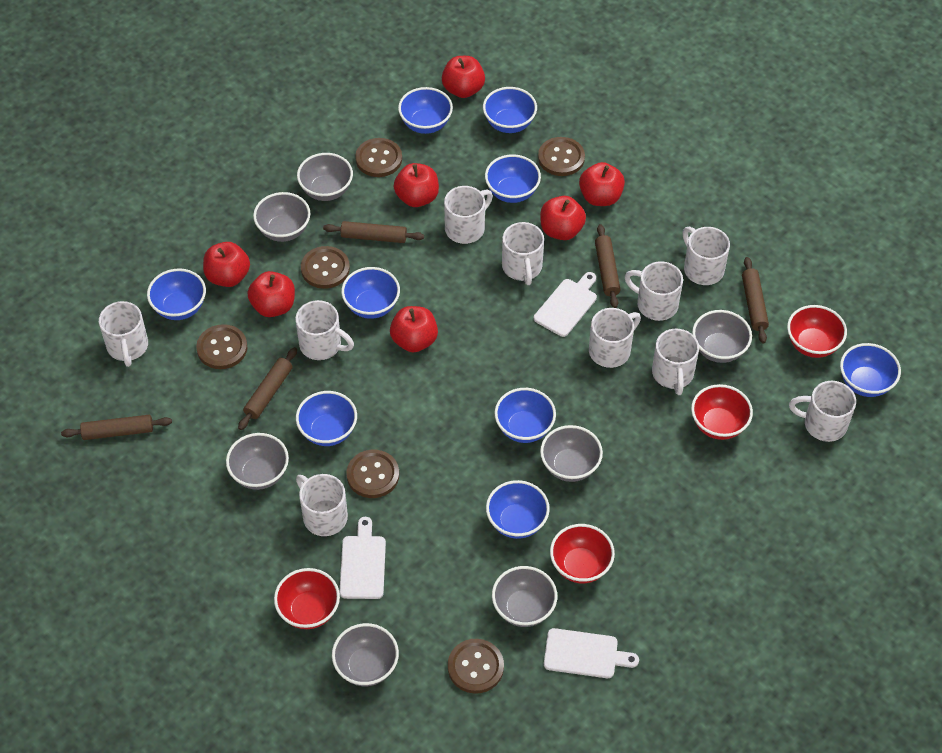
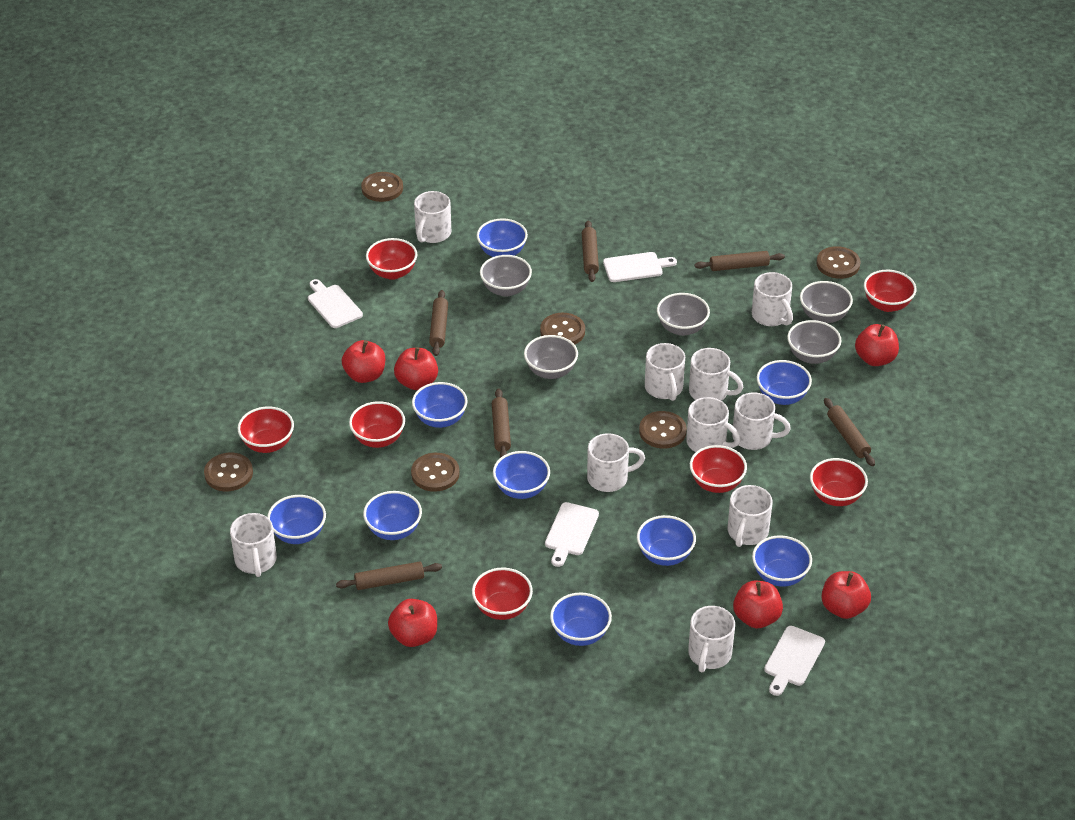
brown rolling pin: [61,415,172,440] [238,347,297,430] [323,221,424,243] [595,224,620,308] [742,257,769,343] = 5 -> [336,561,442,590] [429,290,448,356] [492,388,511,458] [582,220,599,282] [694,251,785,271] [824,398,875,466] = 6
grey bowl: [226,433,289,490] [253,192,311,242] [297,153,353,201] [332,623,399,686] [492,566,557,627] [540,425,603,482] [692,310,752,363] = 7 -> [480,255,532,297] [524,335,578,379] [657,293,710,336] [787,320,841,364] [800,281,853,323] = 5
red apple: [203,242,250,287] [247,271,295,317] [390,306,438,352] [394,163,439,207] [442,56,485,98] [540,196,586,240] [579,162,625,206] = 7 -> [342,340,385,383] [388,599,437,647] [394,347,438,390] [733,581,783,628] [821,571,871,619] [855,324,899,366] = 6
red bowl: [274,568,340,629] [550,524,615,583] [691,384,753,440] [787,305,847,358] = 4 -> [237,407,294,453] [349,401,405,448] [366,238,417,280] [472,568,533,620] [690,445,747,493] [810,458,868,506] [864,270,916,312] = 7
white cutting board: [339,517,386,599] [534,272,597,337] [544,628,639,678] = 3 -> [308,279,363,328] [545,502,599,567] [603,252,677,282] [764,626,825,696] = 4

